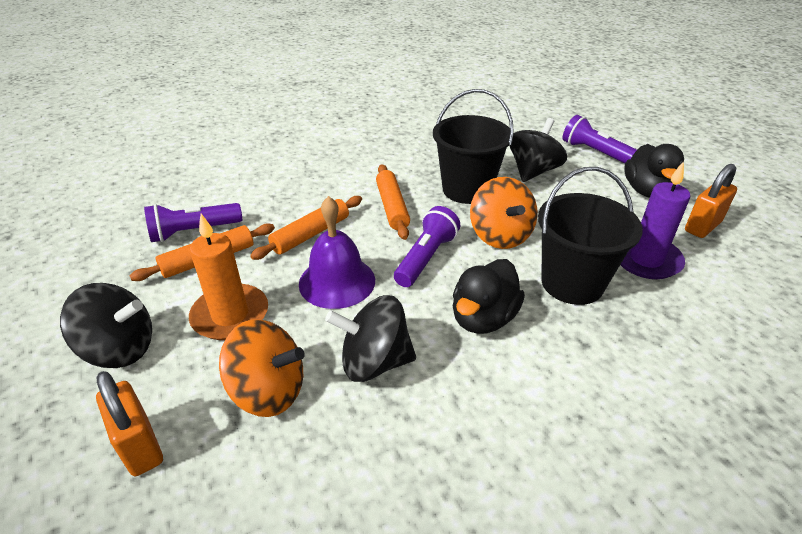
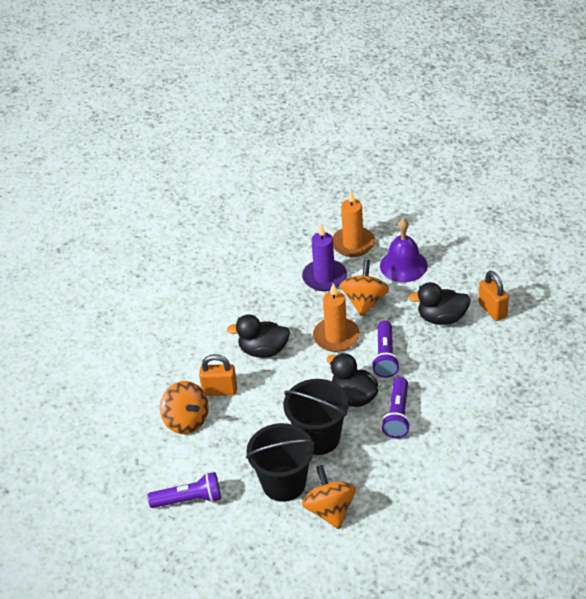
black duck: [453,259,525,334] [624,144,684,198] = 2 -> [227,314,290,358] [327,353,378,407] [408,282,471,325] = 3
black spinning top: [60,283,152,368] [325,295,416,382] [509,118,567,182] = 3 -> none = 0
orange candle: [189,214,268,340] = 1 -> [313,284,360,352] [332,191,375,257] = 2
orange rolling pin: [130,223,275,281] [250,196,362,260] [376,164,410,240] = 3 -> none = 0
orange spinning top: [219,319,305,417] [470,177,538,249] = 2 -> [160,381,208,434] [302,465,356,529] [340,260,389,316] = 3

